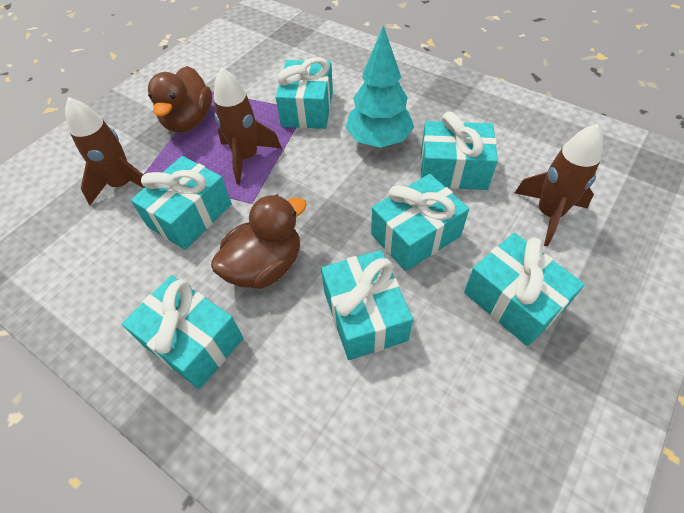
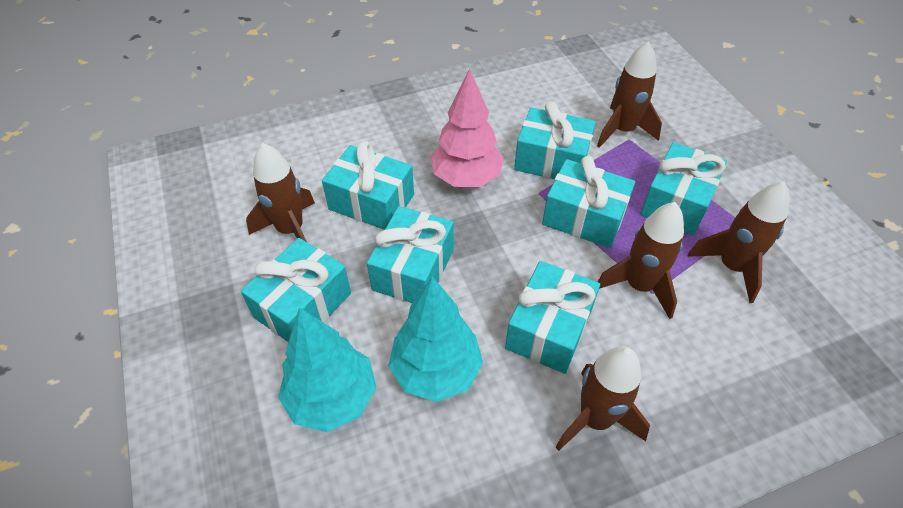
brown duck: [148,66,212,133] [211,194,307,289] = 2 -> none = 0
brown rocket: [65,97,145,205] [214,67,281,185] [515,123,603,247] = 3 -> [246,143,315,242] [556,346,650,451] [597,41,662,148] [598,202,684,319] [687,181,790,303] = 5
pink tree: none = 0 -> [430,69,504,187] = 1
turquoise tree: [346,25,414,148] = 1 -> [278,307,377,432] [388,277,483,402] = 2

